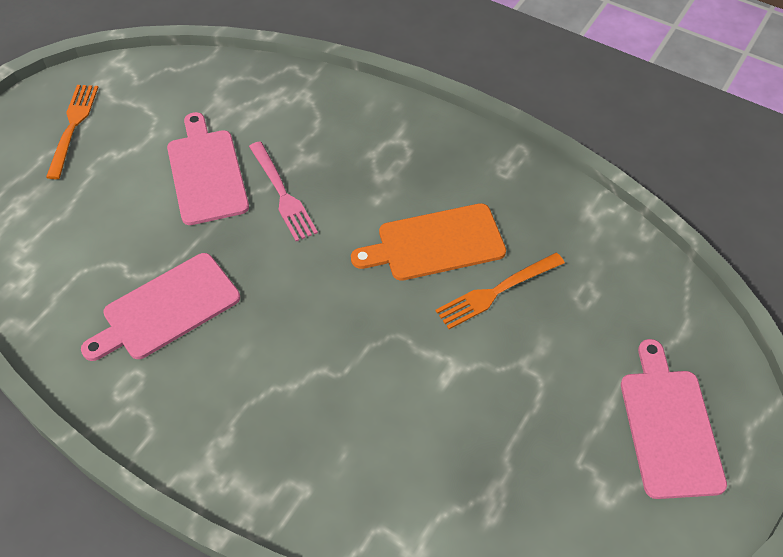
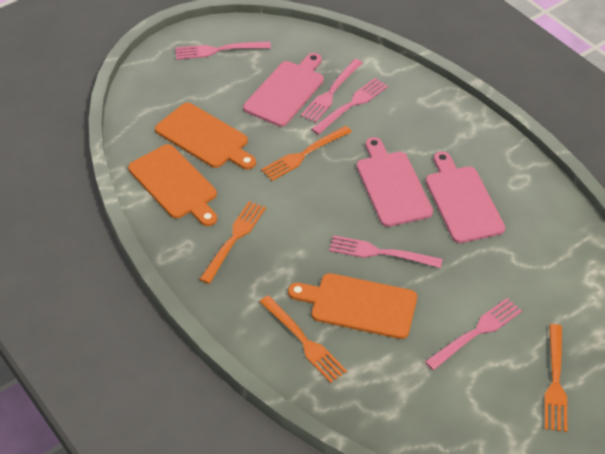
orange cutting board: [351,203,506,281] = 1 -> [128,144,217,226] [155,103,256,170] [288,273,417,339] = 3
orange fork: [46,85,99,179] [435,253,565,329] = 2 -> [199,201,266,284] [259,295,347,383] [261,126,352,181] [545,324,567,432] = 4
pink fork: [249,141,318,241] = 1 -> [175,41,271,60] [301,59,363,123] [311,78,388,135] [329,235,443,268] [425,298,522,370] = 5

